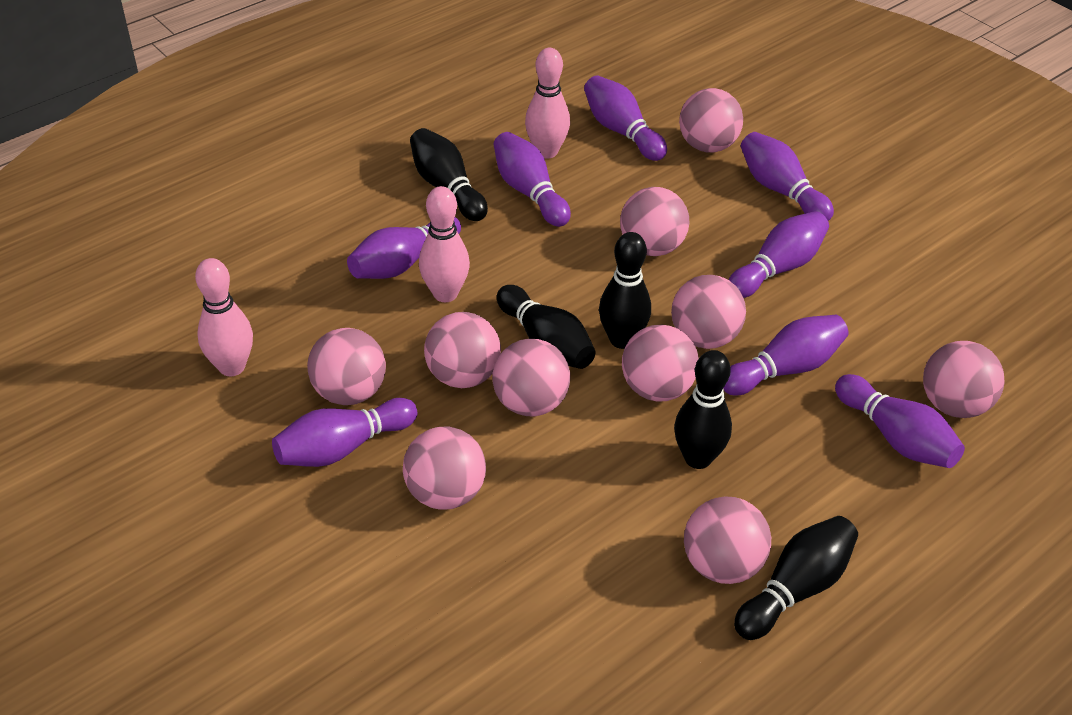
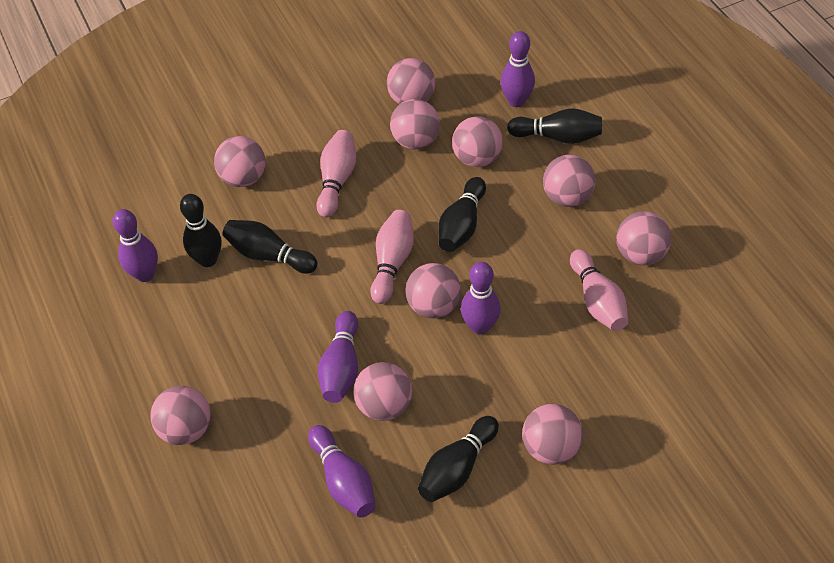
purple bowling pin: [272,398,418,467] [347,217,461,279] [494,132,571,227] [584,75,667,161] [723,315,849,396] [729,211,829,298] [741,132,834,221] [835,374,965,468] = 8 -> [113,209,158,282] [308,425,375,518] [318,311,358,403] [461,262,501,334] [500,31,535,107] = 5

